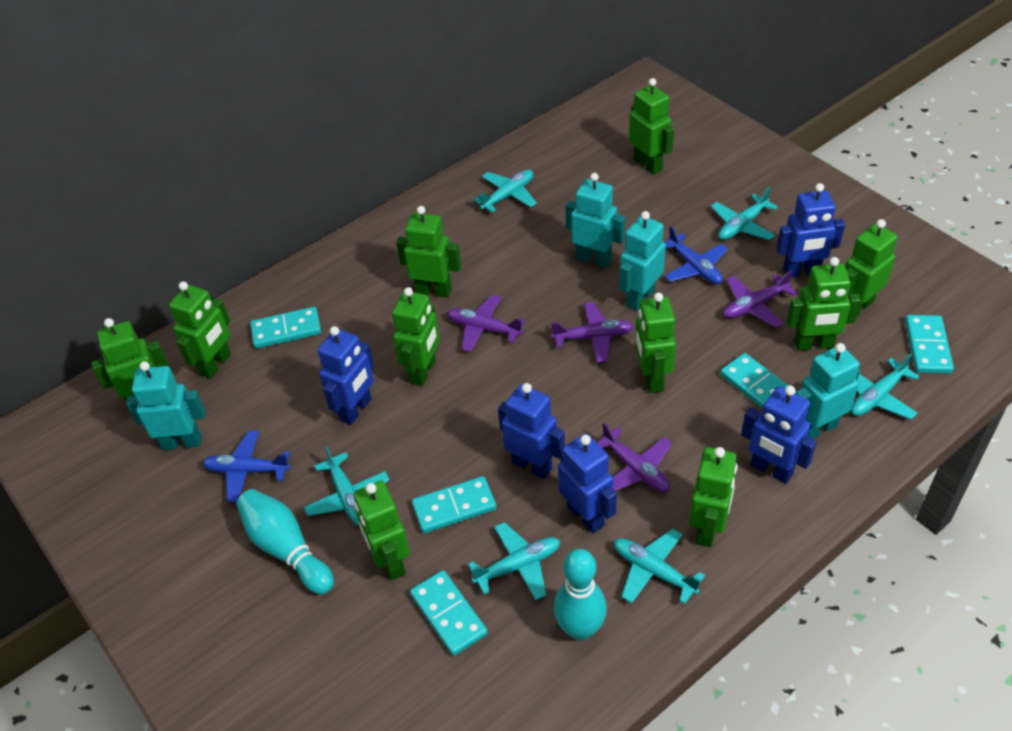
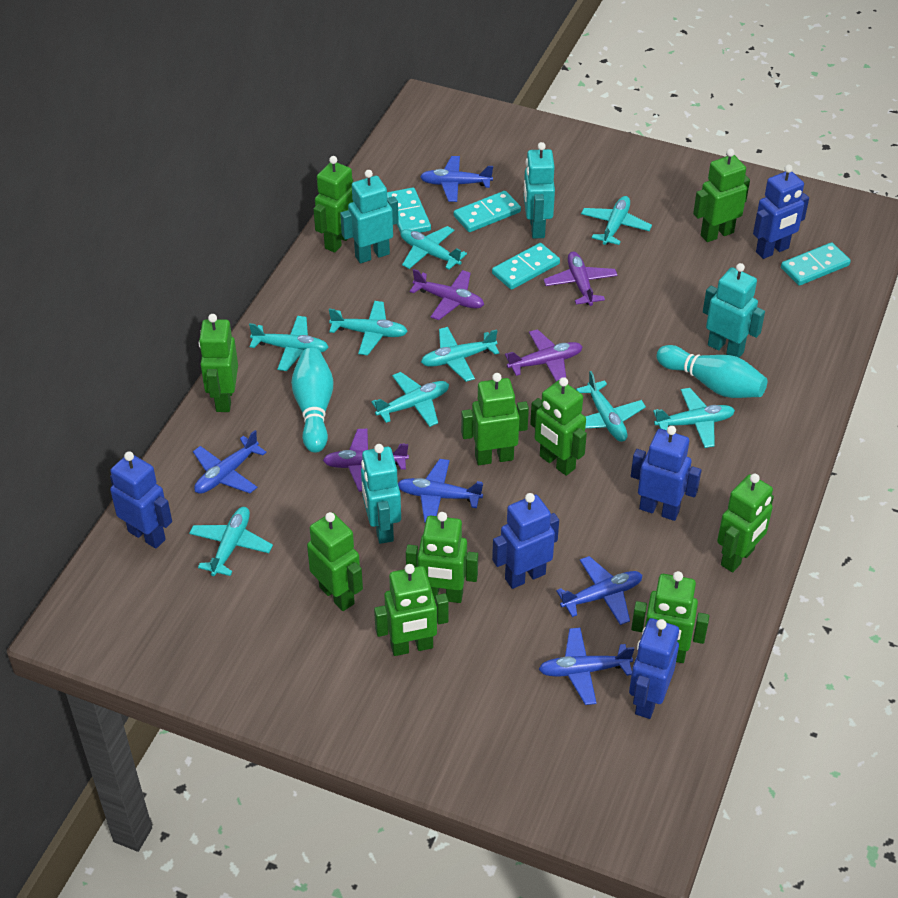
blue plane: [203,430,290,502] [664,226,728,284] = 2 -> [193,430,267,494] [398,459,483,523] [420,156,493,202] [539,628,634,705] [556,556,643,625] = 5
turquoise domino: [250,307,321,349] [410,570,488,656] [412,476,497,533] [720,353,796,409] [905,315,954,374] = 5 -> [387,187,431,233] [454,191,521,232] [492,243,560,290] [781,242,851,286] = 4
turquoise plane: [304,446,390,526] [468,522,560,600] [473,170,537,213] [614,529,705,604] [711,187,778,240] [851,353,920,420] = 6 -> [189,507,273,576] [249,316,329,371] [329,301,408,356] [371,372,449,427] [401,226,467,270] [421,327,499,382] [576,371,646,442] [581,196,652,245] [653,388,735,448] = 9

